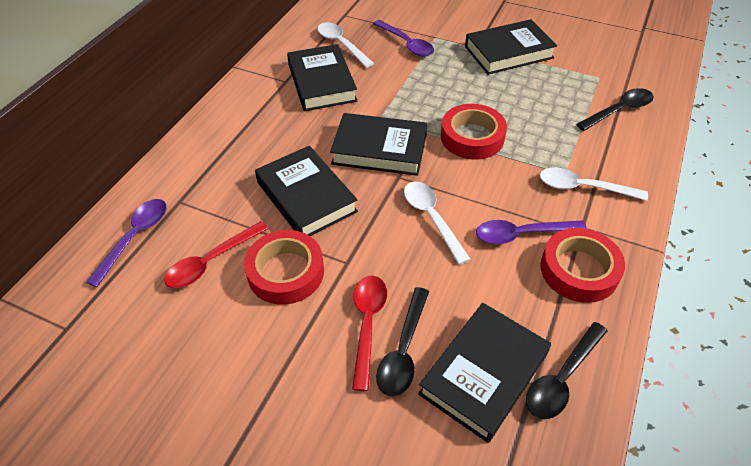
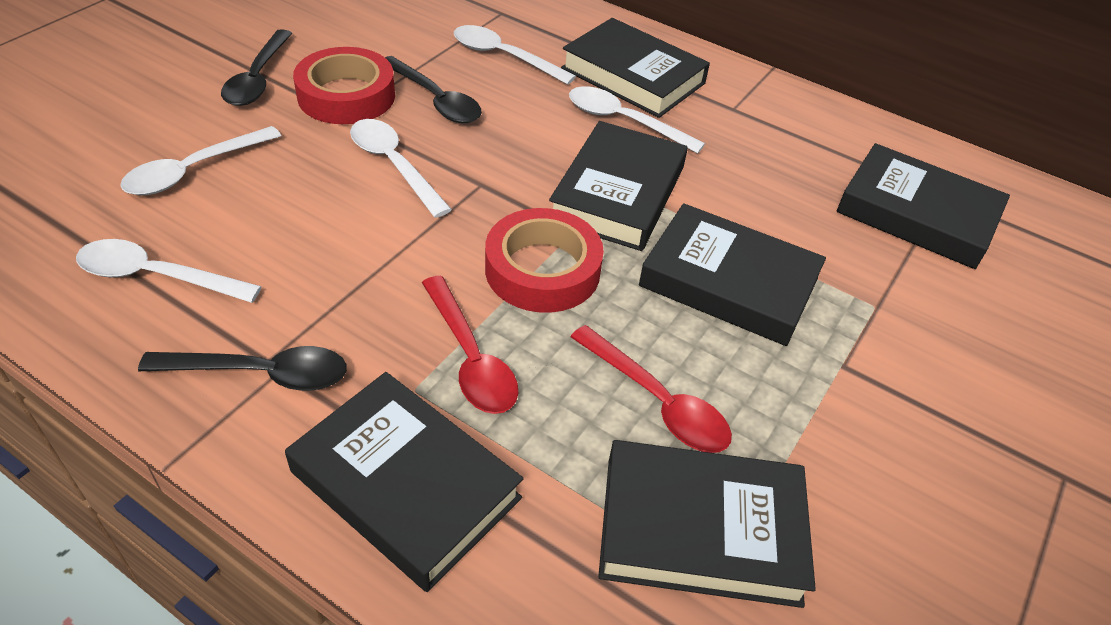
black book: [255,146,358,236] [287,44,358,111] [330,113,427,176] [418,303,551,443] [465,19,557,75] = 5 -> [285,372,524,592] [549,121,688,251] [561,18,710,118] [598,440,816,608] [639,203,826,346] [837,143,1010,269] = 6
purple spoon: [86,199,167,287] [373,20,434,57] [476,220,587,244] = 3 -> none = 0
red tape: [244,230,324,305] [441,104,507,159] [540,228,625,303] = 3 -> [293,47,395,124] [485,208,604,313] = 2
white spoon: [317,22,374,68] [404,181,471,265] [540,167,648,201] = 3 -> [76,239,262,303] [120,126,281,195] [350,119,452,218] [454,25,576,85] [569,86,705,154] = 5

